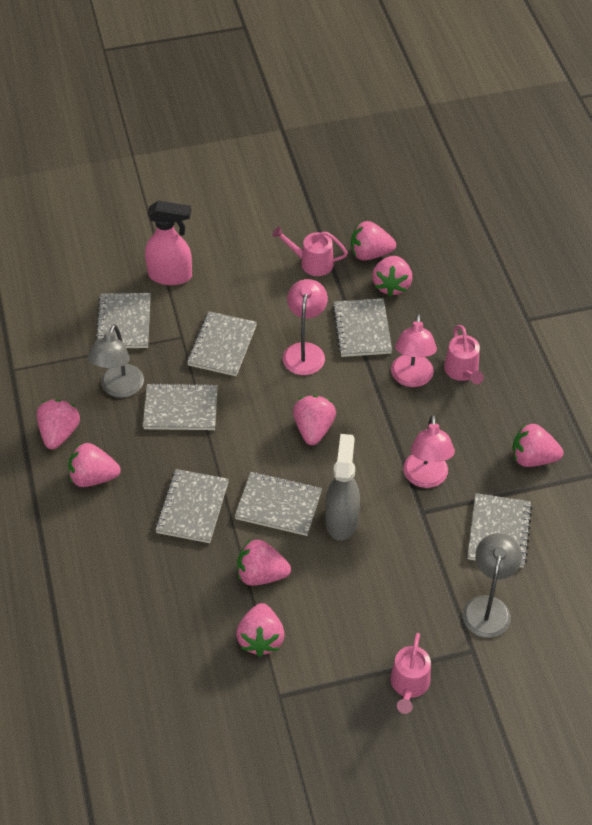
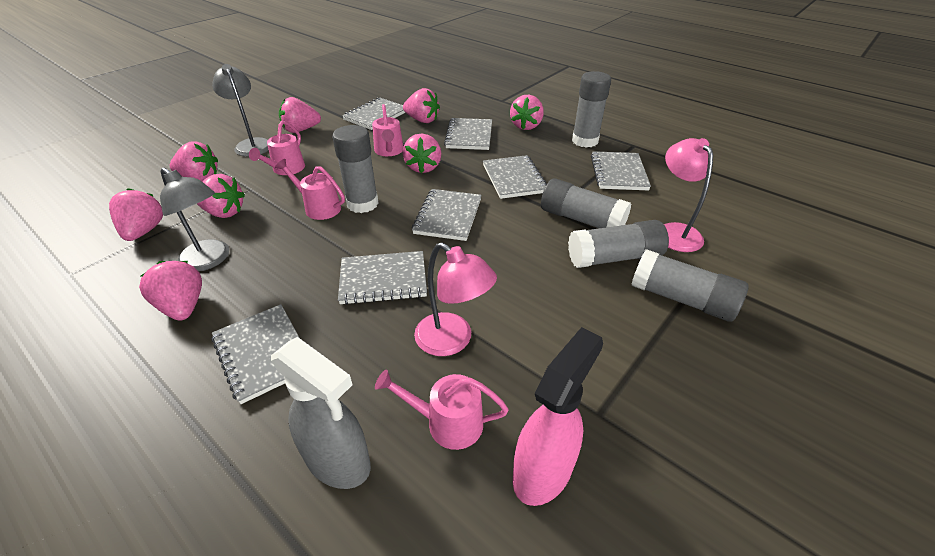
grey glue stick: none = 0 -> [332,125,379,213] [541,178,631,228] [568,220,669,268] [572,71,611,148] [631,249,748,322] = 5
pink lamp: [283,279,328,375] [391,314,437,387] [403,415,455,488] = 3 -> [414,242,497,356] [664,138,713,252] = 2
pink watering can: [272,226,348,276] [390,633,431,714] [444,325,484,384] = 3 -> [249,121,305,175] [275,159,345,220] [372,104,404,156] [375,370,508,450] = 4

